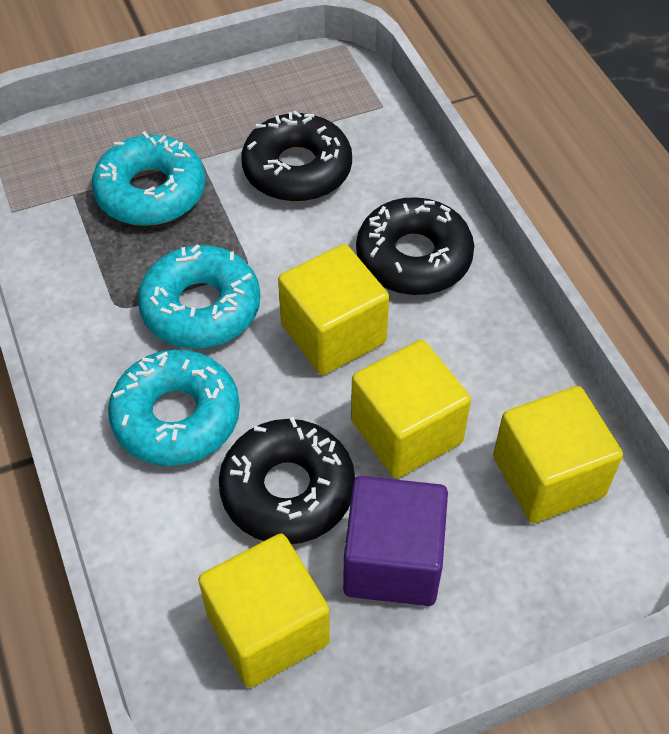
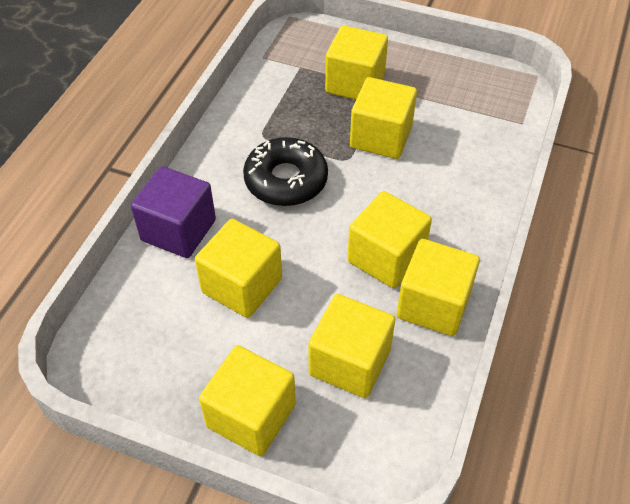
black donut: [219,417,355,544] [242,111,352,202] [356,197,474,295] = 3 -> [243,137,328,206] = 1
turquoise donut: [92,131,206,226] [108,349,240,466] [138,244,260,349] = 3 -> none = 0
yellow cube: [198,534,330,688] [278,244,389,375] [351,340,471,478] [493,386,623,523] = 4 -> [195,219,282,318] [199,345,296,456] [308,294,395,398] [325,25,388,100] [347,191,432,288] [350,77,417,159] [397,239,480,336] = 7

